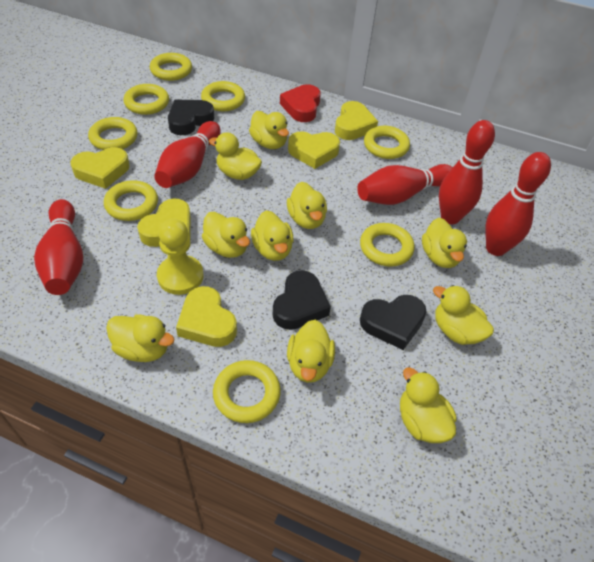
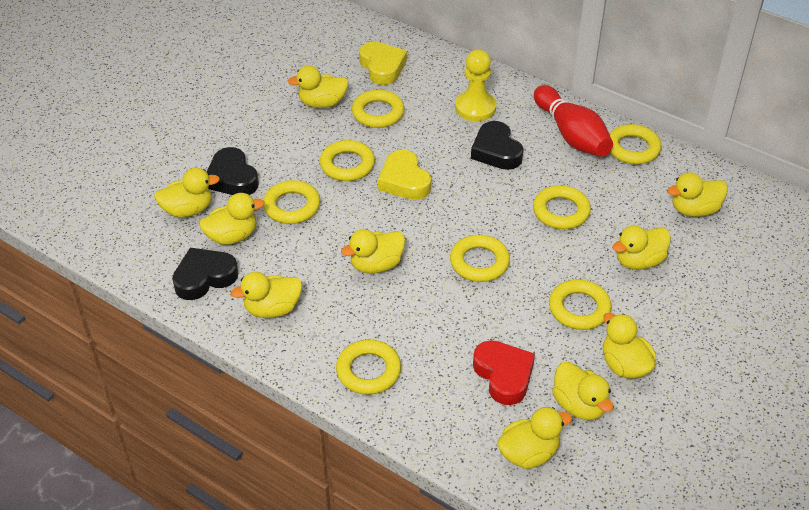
red bowling pin: [34,199,83,295] [154,121,221,188] [357,164,453,205] [439,120,495,224] [485,152,551,256] = 5 -> [534,85,613,157] = 1
yellow heart: [70,147,130,189] [137,198,191,247] [176,286,237,347] [288,131,340,169] [335,101,378,140] = 5 -> [359,42,407,85] [378,150,431,200] = 2

